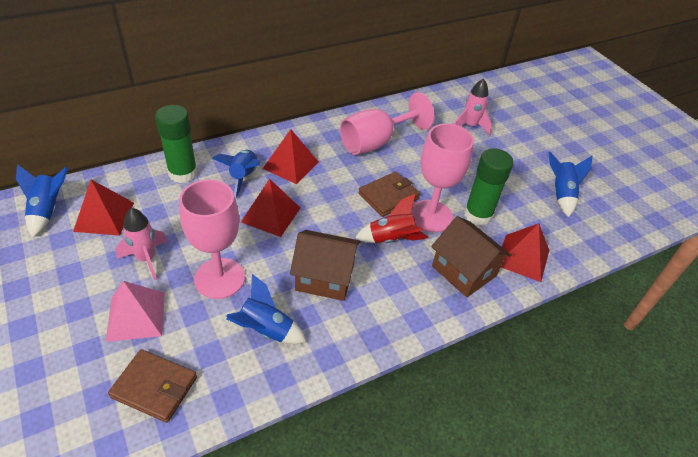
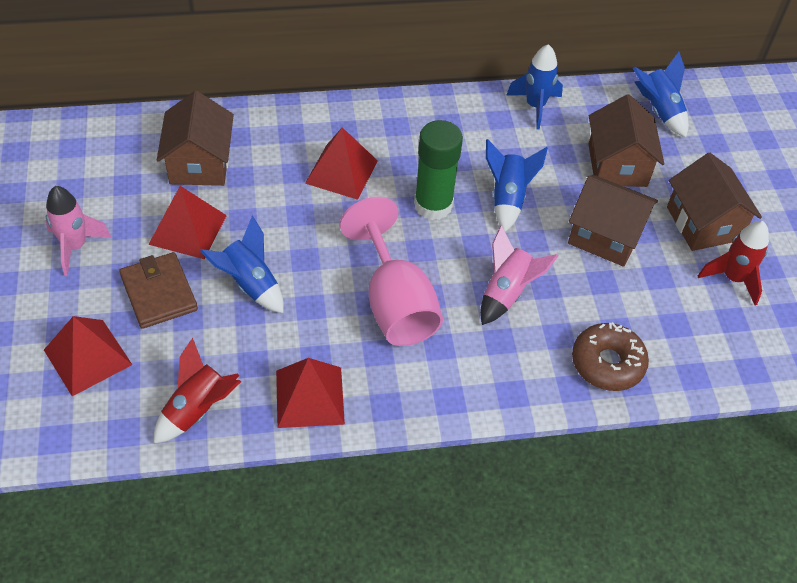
brown donut: none = 0 -> [572,322,649,391] = 1
brown house: [290,230,361,301] [431,216,512,297] = 2 -> [157,91,234,186] [568,175,658,267] [588,94,664,187] [667,153,762,251] = 4
brown wallet: [108,349,197,423] [358,171,420,217] = 2 -> [119,252,198,329] = 1
green glue stick: [155,105,198,183] [464,148,514,226] = 2 -> [414,120,463,220] = 1
pink goblet: [179,179,245,299] [340,92,435,155] [411,124,474,233] = 3 -> [340,197,443,346] = 1
pink pyramid: [106,281,165,342] = 1 -> none = 0
red rocket: [355,194,428,243] = 1 -> [154,338,241,444] [698,221,769,305] = 2

